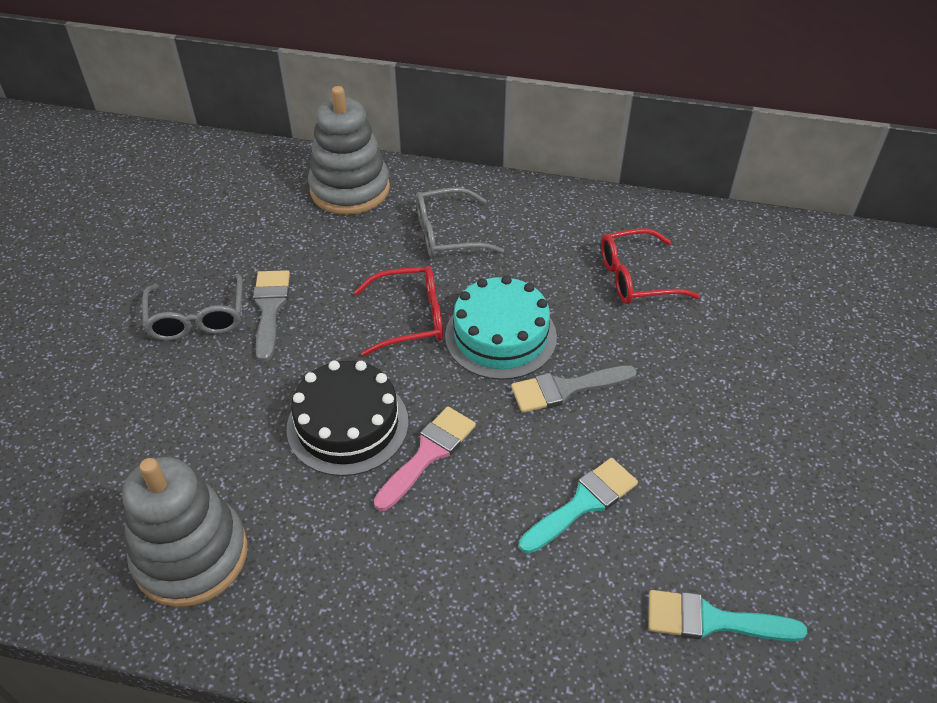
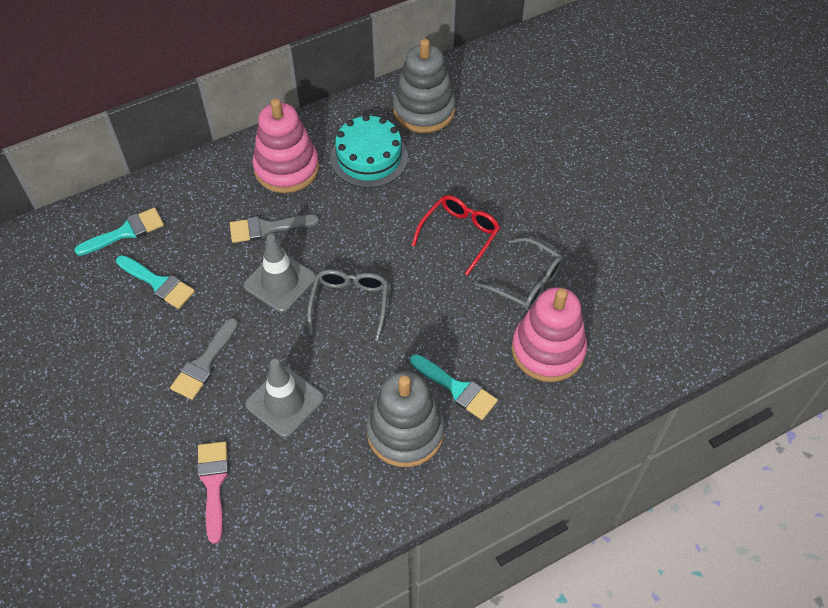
black cake: [287,360,408,476] = 1 -> none = 0
grey traffic cone: none = 0 -> [244,234,316,313] [245,359,324,438] = 2
pink stacking toy: none = 0 -> [252,99,319,193] [512,287,587,382] = 2
red glasses: [354,266,443,356] [601,228,700,304] = 2 -> [412,195,500,276] = 1
turquoise brush: [519,458,638,554] [649,590,807,641] = 2 -> [74,208,164,256] [116,255,195,309] [410,354,498,420] = 3

